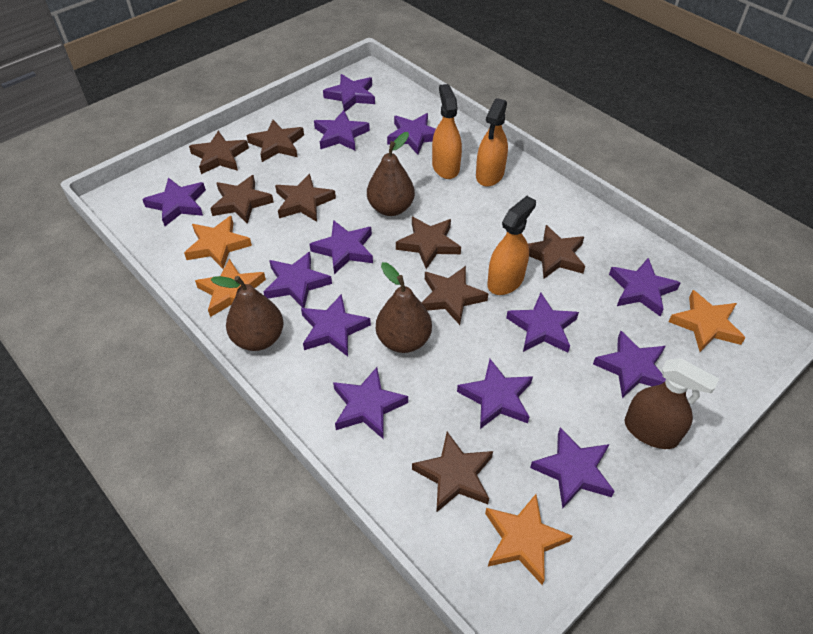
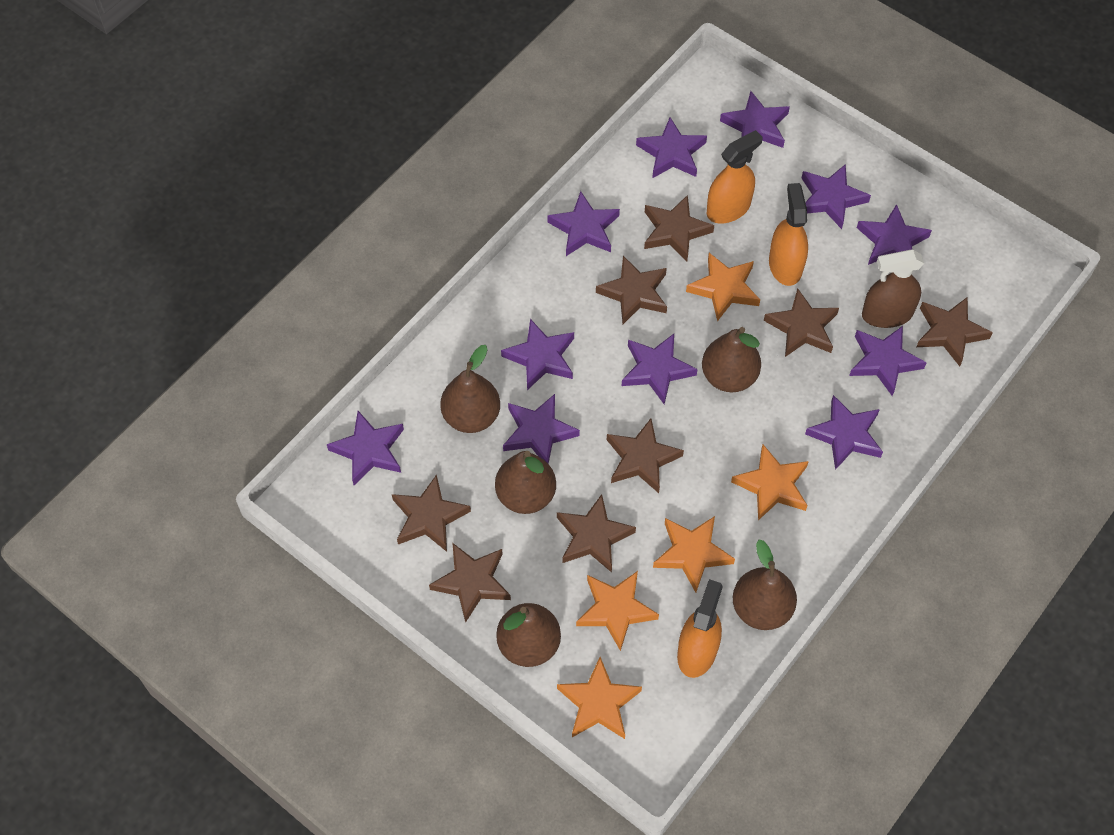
brown pear: [211,276,283,351] [367,132,415,216] [376,262,432,353] = 3 -> [440,345,500,433] [495,451,556,514] [496,603,561,667] [702,327,761,392] [733,540,797,630] = 5
orange star: [184,216,252,269] [195,259,266,317] [485,494,572,585] [668,290,745,352] = 4 -> [557,657,642,739] [576,571,659,651] [653,516,735,592] [686,253,760,321] [731,445,809,520] = 5
purple star: [142,178,206,226] [263,252,332,308] [301,294,371,356] [310,220,373,274] [314,110,370,151] [323,74,375,112] [333,367,408,439] [387,113,436,155] [457,359,533,429] [506,293,579,353] [530,428,615,509] [593,331,666,398] [609,258,681,316] = 13 -> [327,411,404,485] [501,319,574,390] [503,394,580,464] [547,191,620,256] [622,334,697,404] [636,117,707,178] [720,91,790,148] [802,164,871,229] [805,395,883,470] [849,326,927,396] [857,204,932,265] = 11

